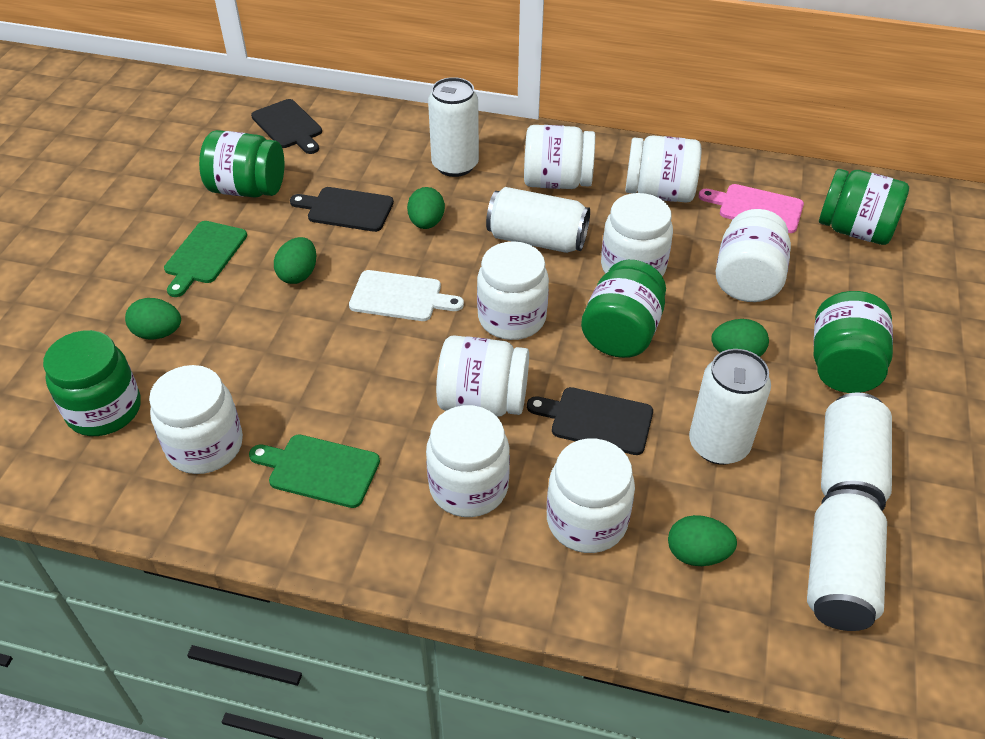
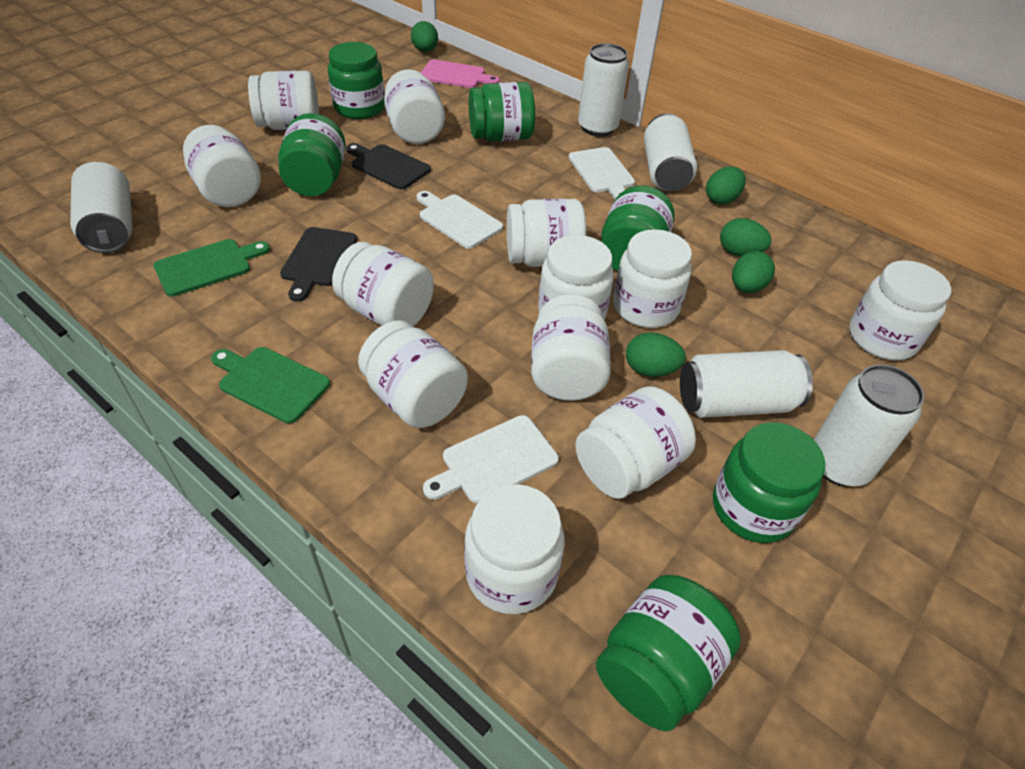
black cutting board: [251,99,322,154] [290,187,394,232] [527,387,653,455] = 3 -> [280,227,357,302] [346,143,431,189] = 2
green jar: [43,330,141,436] [199,130,284,197] [581,260,666,358] [814,291,893,393] [819,169,909,245] = 5 -> [278,113,346,196] [328,42,385,119] [469,82,535,141] [596,575,741,731] [602,186,675,271] [713,422,825,543] = 6
white cutting board: [349,270,464,321] = 1 -> [416,191,503,249] [423,415,559,503] [568,147,635,199] = 3
white jar: [149,365,243,474] [426,405,510,517] [436,335,529,417] [477,241,549,340] [524,125,595,189] [547,438,635,553] [601,193,673,276] [625,135,702,203] [716,209,791,302] = 9 -> [183,125,261,207] [248,71,319,130] [332,242,434,326] [358,320,468,428] [384,69,445,144] [464,484,564,615] [507,199,586,267] [531,294,611,401] [538,235,614,320] [575,386,696,499] [613,229,692,328] [849,260,951,360] = 12

